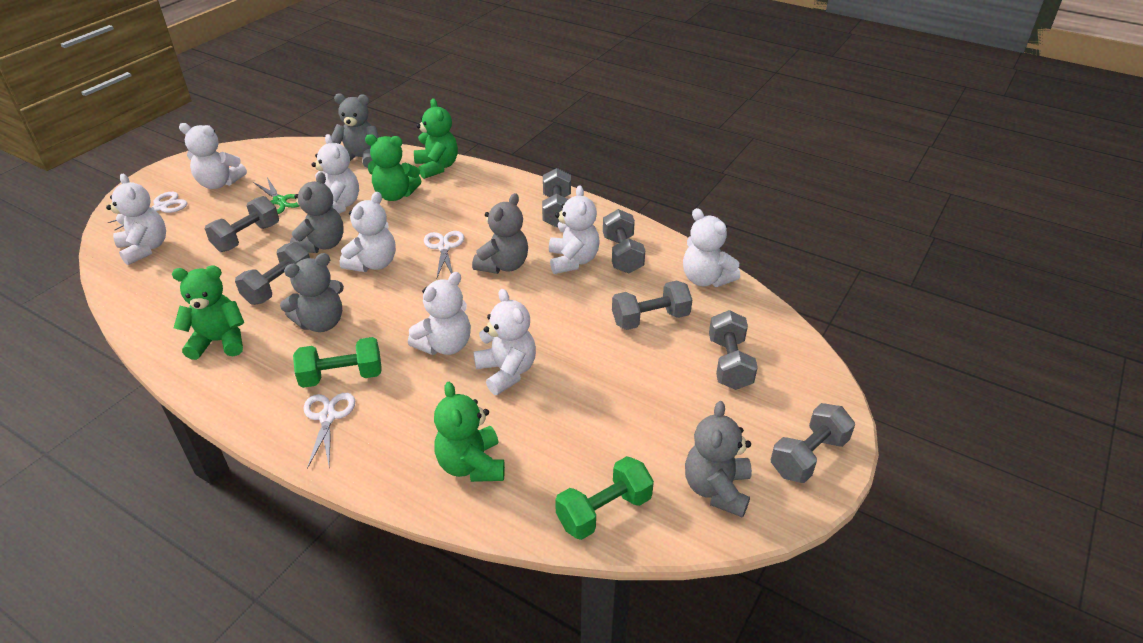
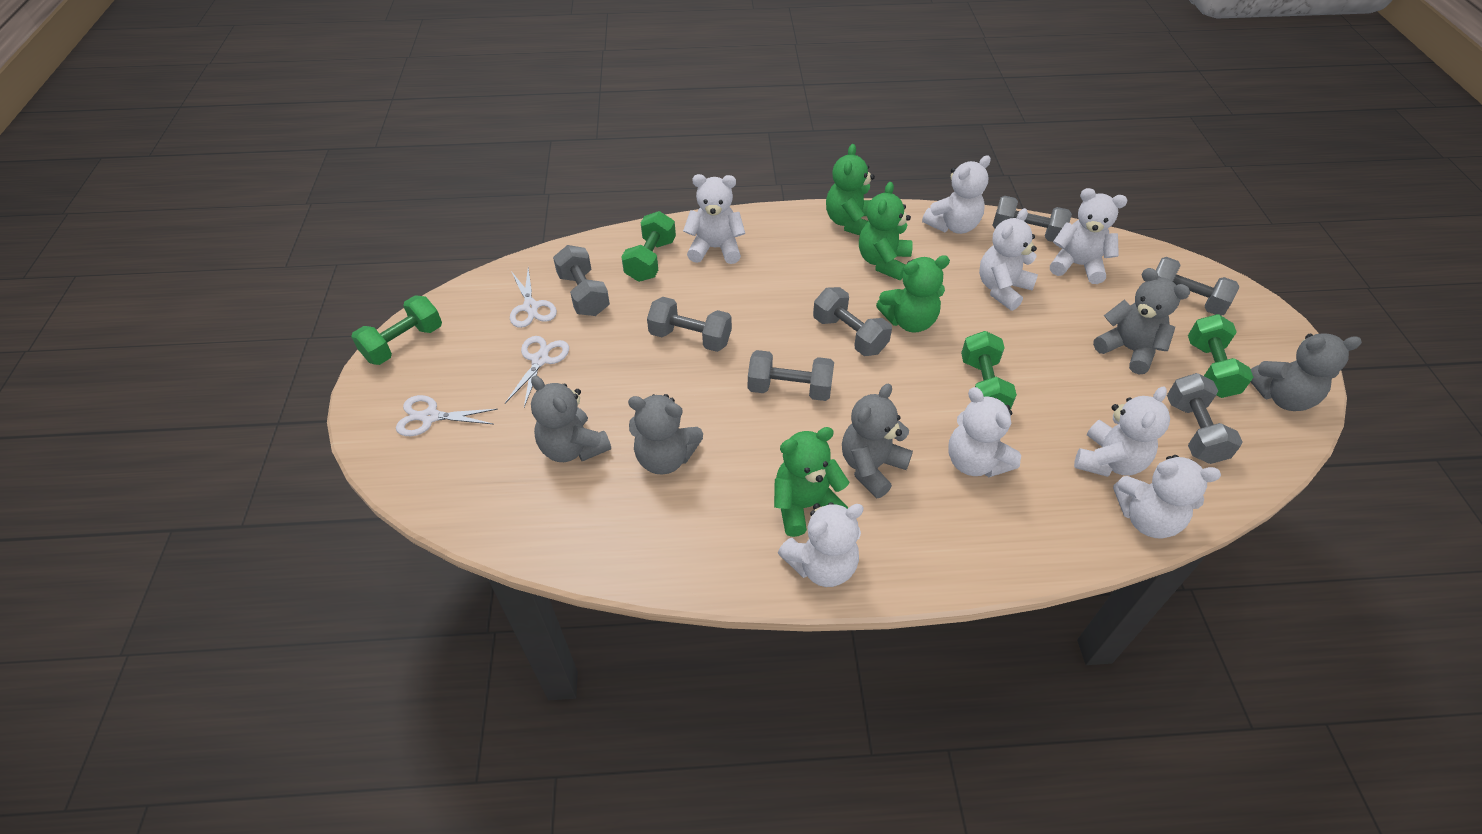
green dumbbell: [293,337,382,388] [555,456,654,540] = 2 -> [351,295,442,365] [622,211,676,282] [961,331,1017,410] [1188,314,1253,398] = 4
green scissors: [253,177,300,214] = 1 -> none = 0

